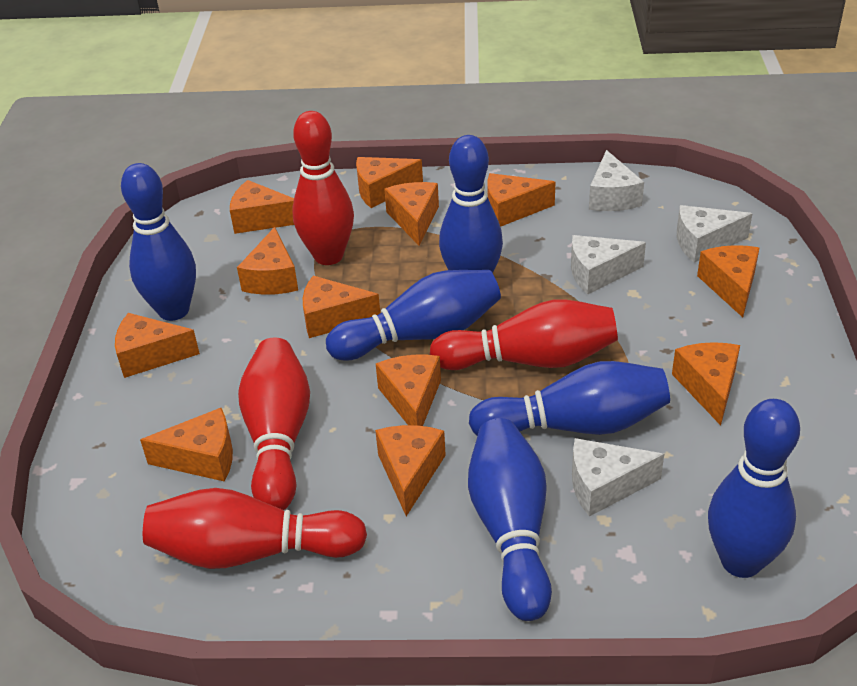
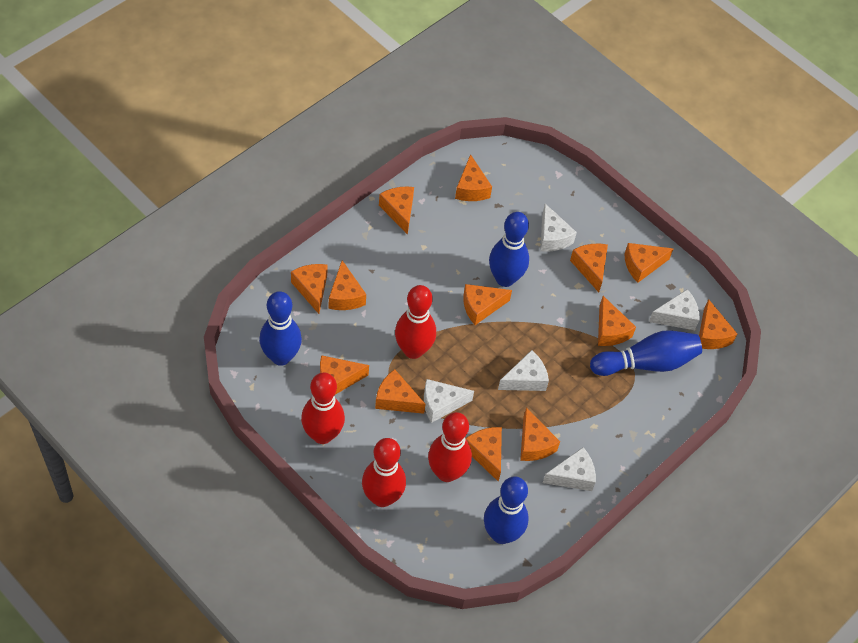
blue bowling pin: [121,163,196,321] [326,270,501,361] [439,135,503,273] [468,418,552,621] [469,361,670,436] [708,399,800,578] = 6 -> [259,291,302,366] [484,476,528,544] [489,212,529,287] [590,330,702,376] = 4
orange cheese: [115,313,200,378] [140,408,233,482] [230,180,294,234] [237,227,298,295] [303,276,380,338] [356,157,423,208] [375,425,446,516] [376,355,441,426] [384,182,439,246] [488,173,555,227] [672,342,740,425] [697,245,759,317] = 12 -> [291,264,328,314] [320,355,369,395] [328,260,366,310] [375,369,425,414] [379,186,414,235] [455,154,492,201] [463,284,512,325] [465,427,502,482] [520,407,560,461] [570,244,608,292] [598,296,636,346] [624,243,673,283] [699,299,737,349] = 13
white cheese: [571,235,646,294] [572,438,664,516] [589,150,644,211] [677,205,753,263] = 4 -> [424,379,474,423] [498,350,549,391] [540,204,577,252] [543,447,596,491] [649,289,699,330] = 5

